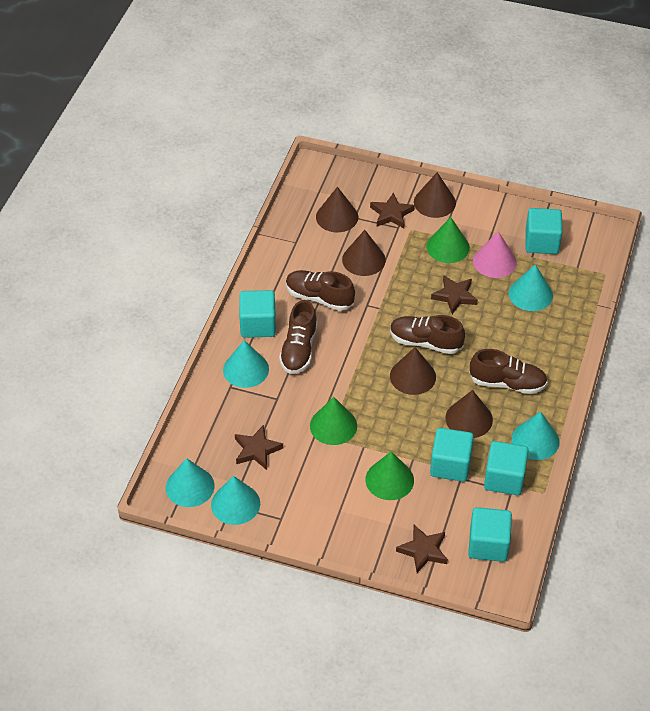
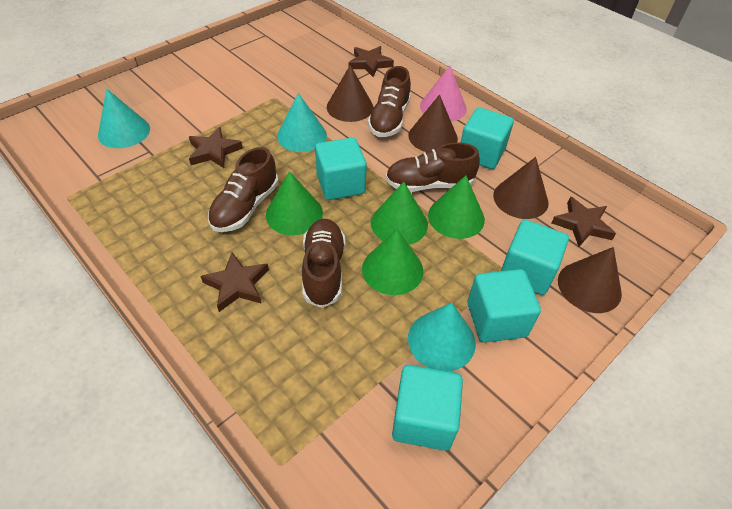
brown cone: [316,187,358,233] [342,230,386,276] [390,347,436,395] [414,172,456,218] [445,390,493,438] = 5 -> [327,65,373,122] [408,95,458,152] [493,157,549,219] [558,247,622,313] = 4
green cone: [310,397,357,445] [365,451,414,500] [426,217,470,263] = 3 -> [266,171,323,235] [362,229,423,295] [371,182,428,245] [428,175,485,239] = 4
turquoise cone: [166,458,214,507] [211,476,260,525] [223,340,269,388] [509,264,553,311] [512,412,559,460] = 5 -> [98,89,150,148] [277,93,327,152] [408,303,476,371] = 3

